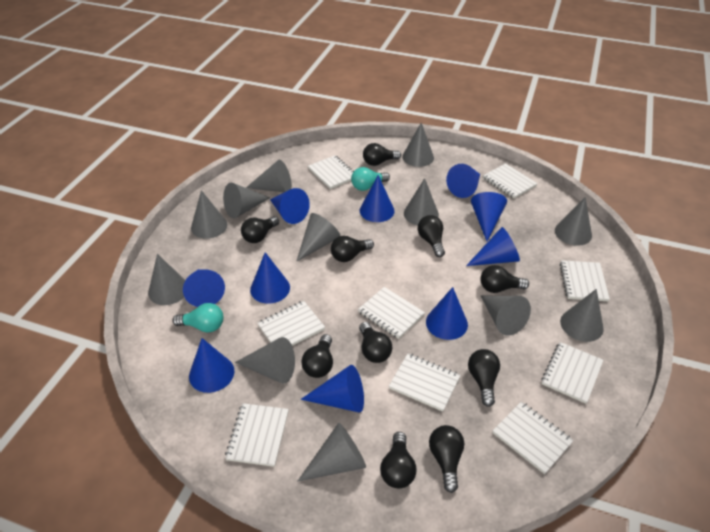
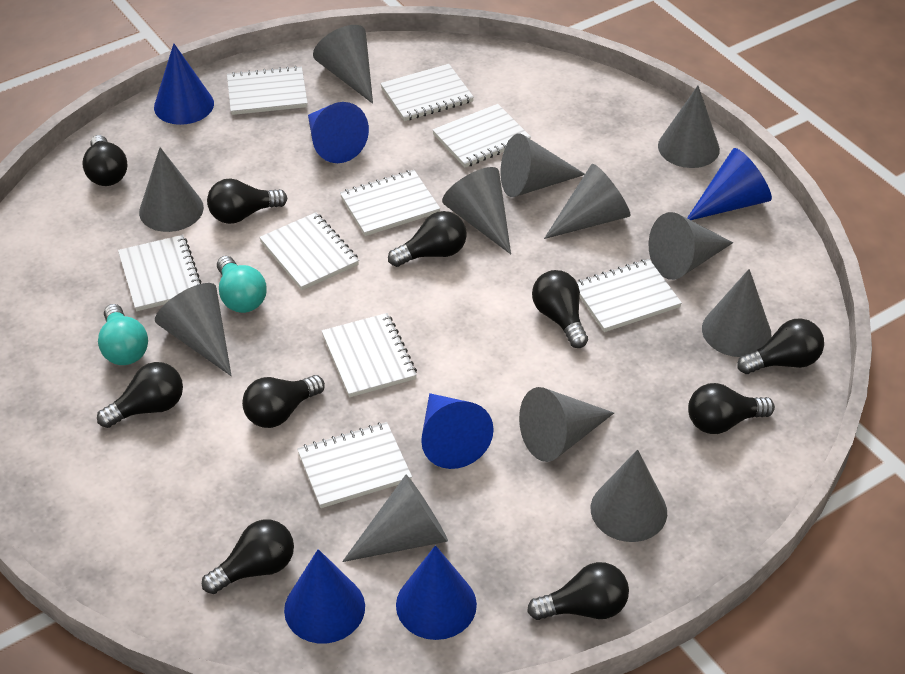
blue cone: [183,269,225,307] [189,338,234,393] [250,252,290,304] [270,188,310,224] [301,365,364,413] [360,175,395,222] [426,287,468,340] [446,164,480,198] [466,227,520,266] [471,192,507,241] = 10 -> [154,43,214,125] [284,549,365,643] [308,102,369,163] [396,545,477,640] [421,393,494,469] [687,148,772,220] = 6

